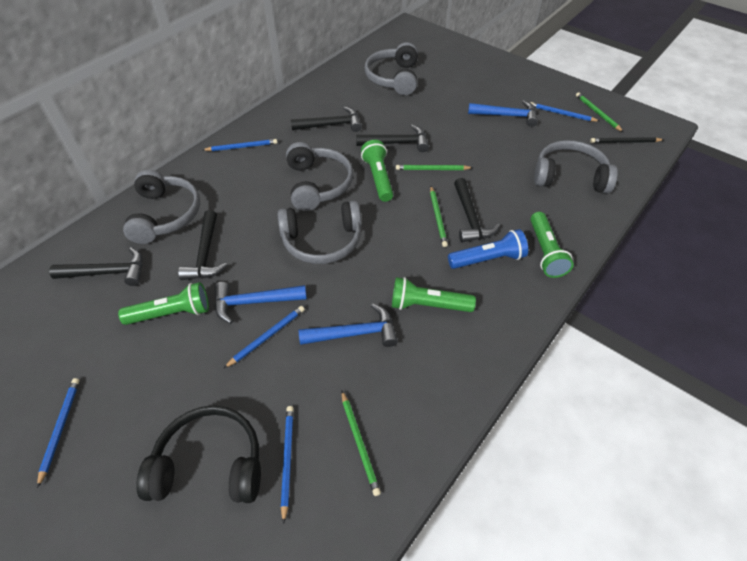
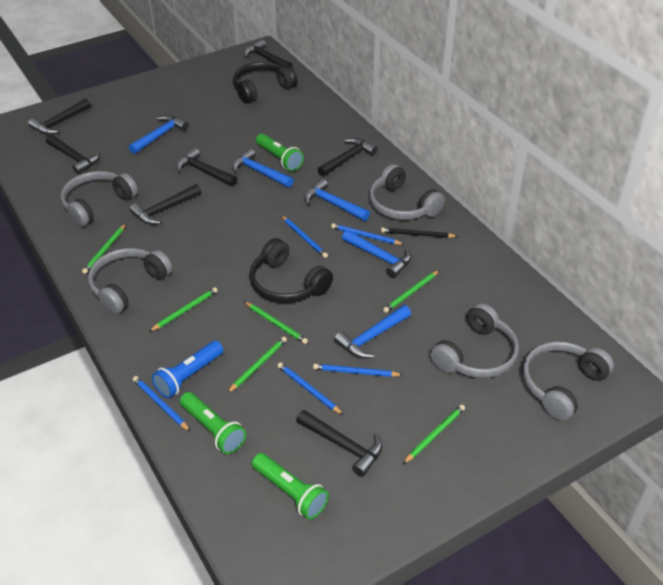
black hammer: [49,247,143,286] [178,210,227,280] [291,106,362,132] [356,125,429,152] [454,178,500,242] = 5 -> [28,98,91,135] [46,134,100,174] [130,184,201,225] [176,148,237,186] [244,39,293,67] [296,410,383,477] [317,138,377,177] = 7
black headphones: [136,405,261,503] = 1 -> [233,62,297,104] [249,238,333,303] = 2
blue hammer: [214,282,307,324] [299,304,398,347] [468,100,538,127] = 3 -> [129,115,188,154] [232,148,294,188] [304,179,370,221] [334,305,411,359] [342,230,411,278] = 5
green flashlight: [118,282,209,325] [361,140,393,202] [392,277,476,312] [530,212,574,278] = 4 -> [180,392,246,454] [252,453,329,519] [256,134,304,171] = 3
green pencil: [341,391,381,496] [396,165,473,170] [430,186,448,247] [576,92,623,132] = 4 -> [82,224,126,274] [149,287,218,332] [227,337,287,393] [244,301,308,344] [383,270,439,313] [403,405,465,464] = 6

